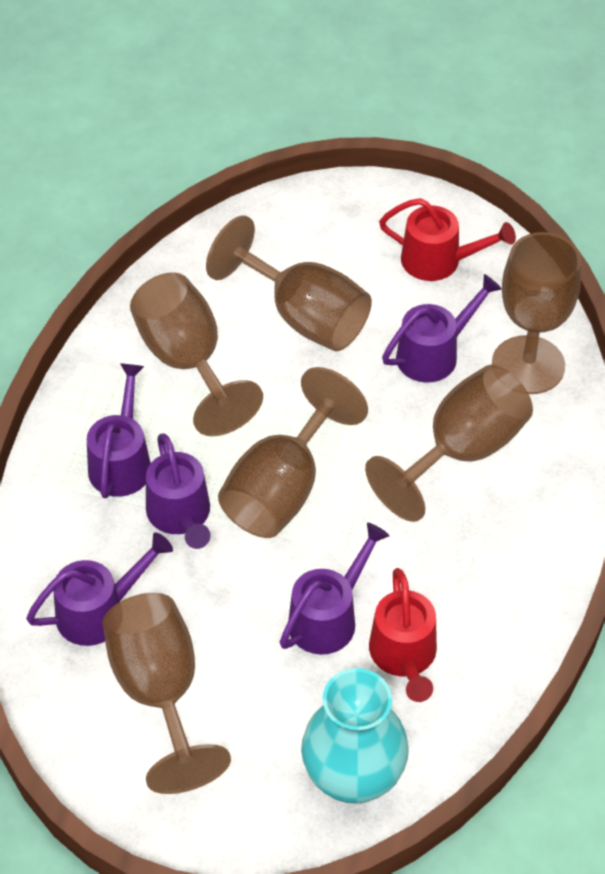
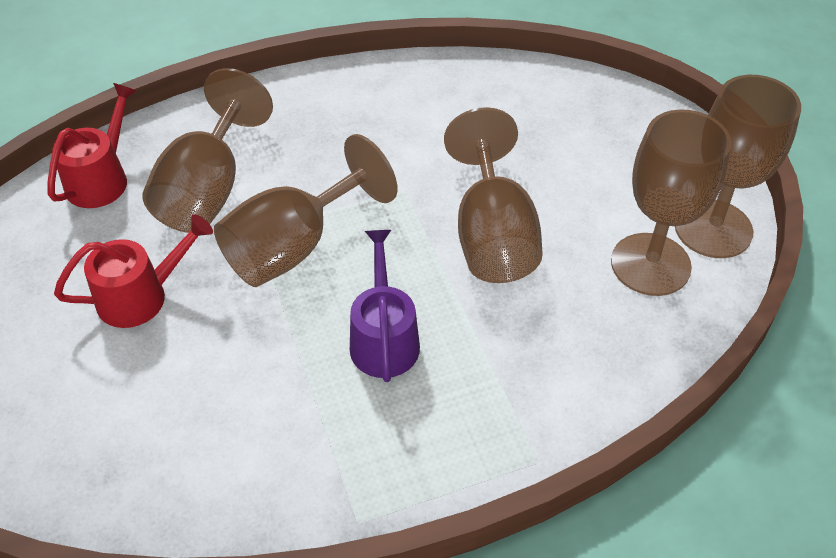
brown goblet: [102,593,231,794] [130,273,263,436] [206,215,372,351] [218,367,368,538] [365,365,533,522] [492,232,581,394] = 6 -> [142,68,273,233] [214,134,398,287] [444,107,543,283] [611,109,731,296] [675,75,801,258] = 5
purple watering can: [26,533,173,646] [87,363,151,498] [146,434,210,549] [280,523,389,655] [382,274,502,383] = 5 -> [350,230,420,382] = 1
turquoise vase: [301,668,409,804] = 1 -> none = 0

